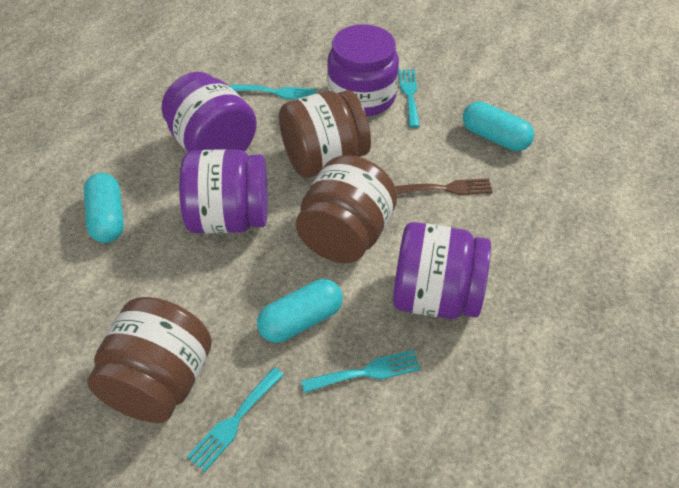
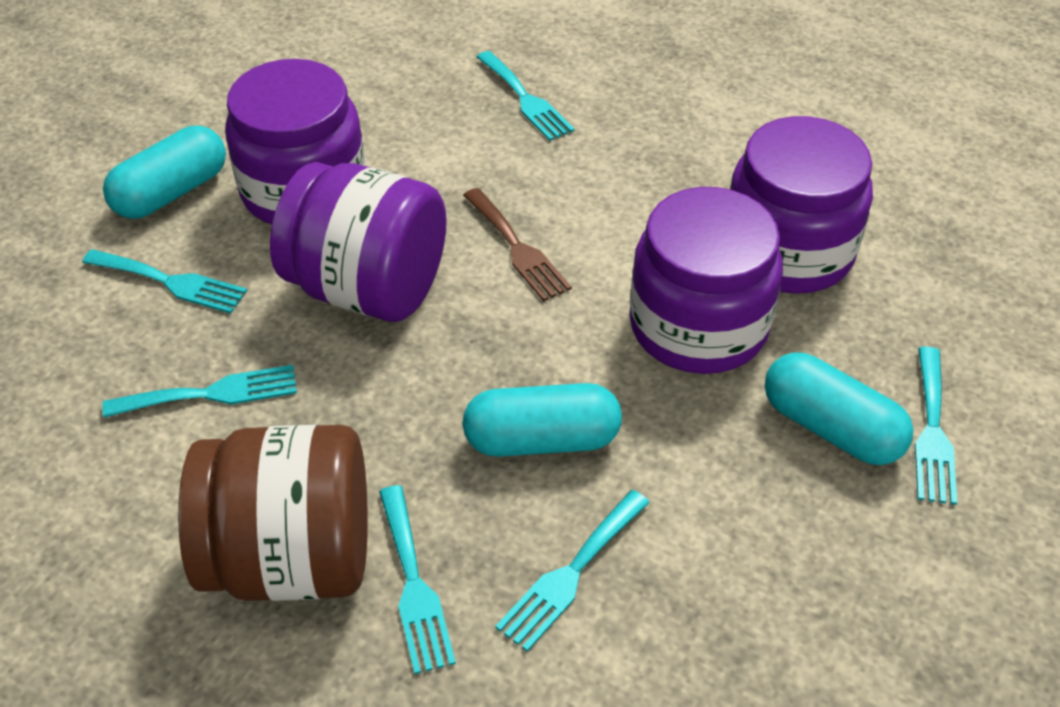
brown jar: [87,297,212,423] [279,90,371,178] [296,155,397,263] = 3 -> [178,424,368,601] = 1
turquoise fork: [187,367,284,472] [230,84,317,100] [301,350,421,393] [399,69,420,128] = 4 -> [82,249,247,313] [102,365,297,418] [379,485,456,674] [477,51,574,141] [495,490,650,652] [915,347,957,505] = 6

